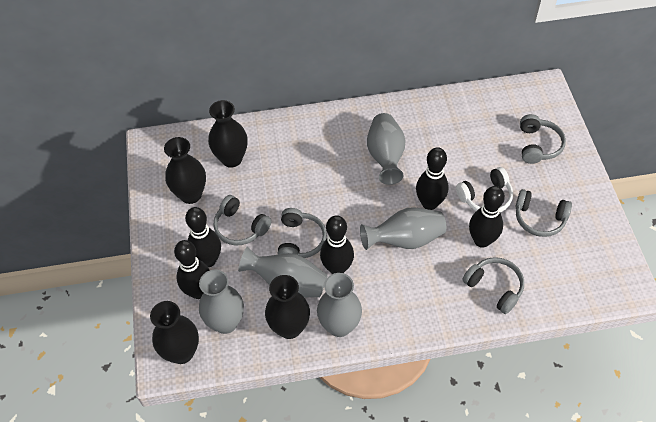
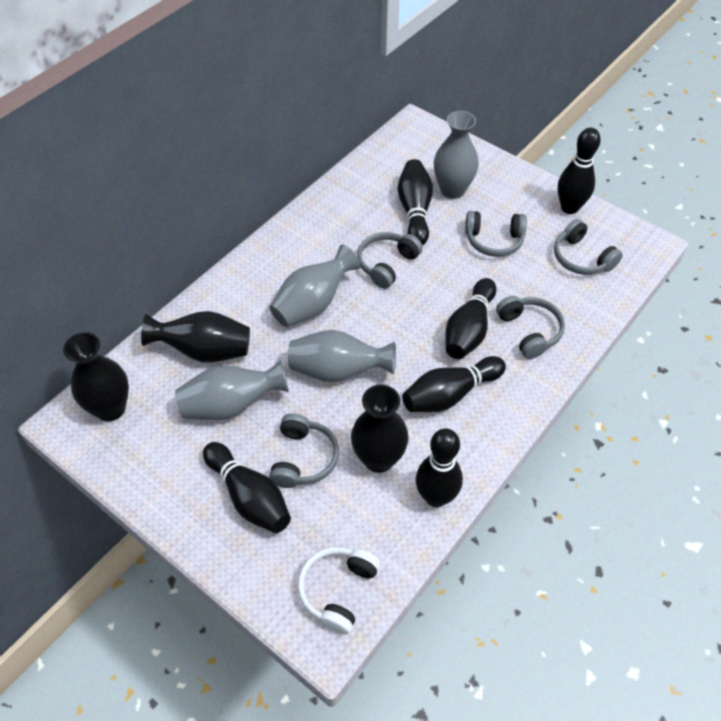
black bowling pin: [174,240,210,299] [185,207,221,267] [320,215,354,274] [416,147,448,210] [469,186,505,248] = 5 -> [203,442,291,533] [397,159,433,245] [402,356,506,412] [416,428,463,507] [445,278,496,359] [558,128,601,214] = 6
black vase: [150,301,199,364] [164,137,206,204] [208,100,248,168] [265,275,310,339] = 4 -> [63,332,129,421] [141,311,250,362] [351,385,409,473] = 3
grey vase: [199,270,244,334] [238,246,328,297] [317,273,362,337] [360,207,446,250] [367,113,406,185] = 5 -> [175,360,289,420] [269,245,361,327] [288,330,396,382] [434,111,479,199] = 4

